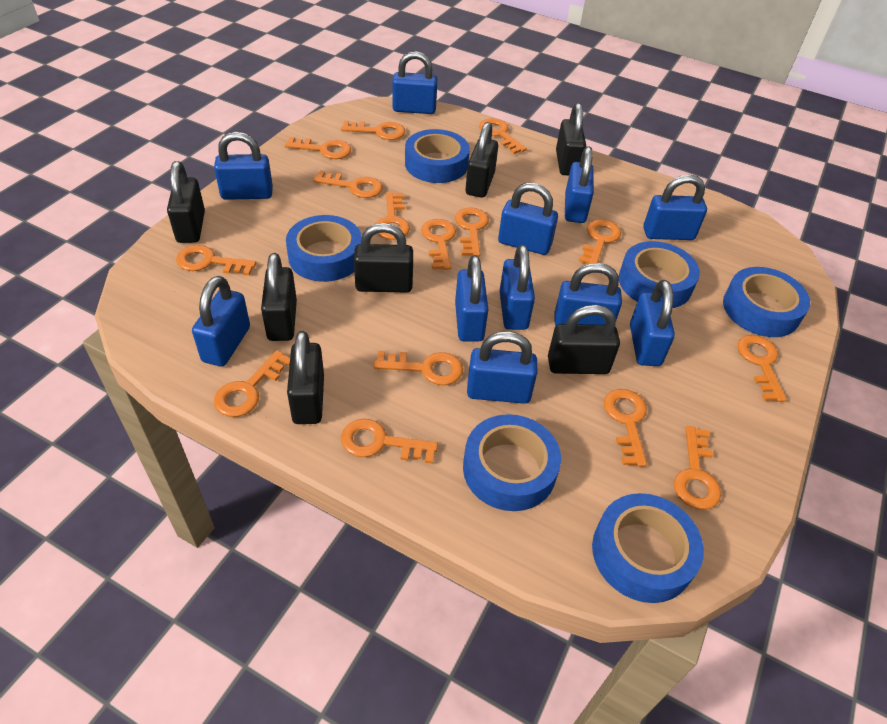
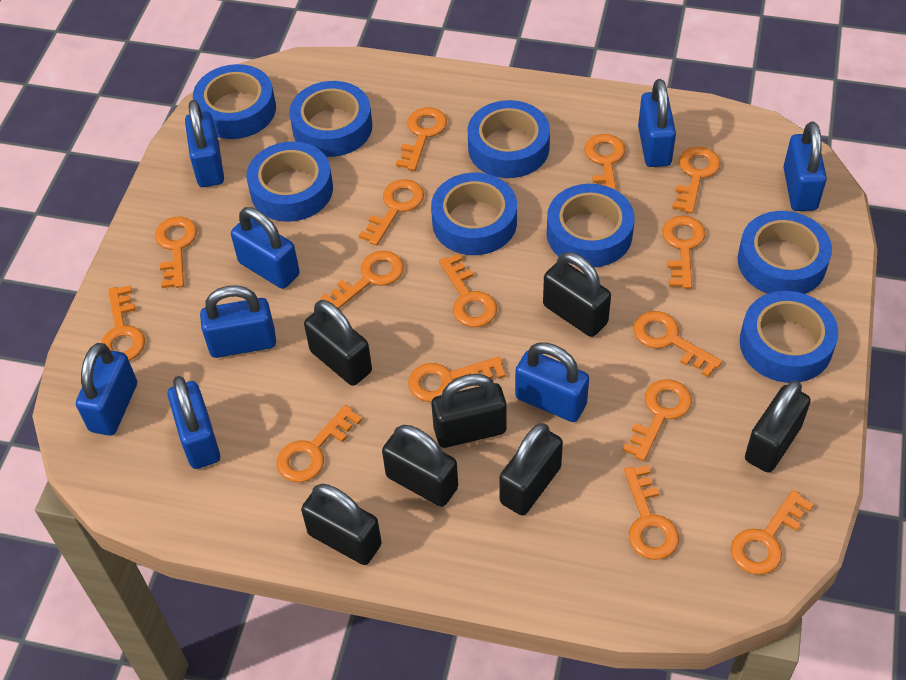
blue padlock: [192,276,250,367] [214,132,273,200] [392,51,438,114] [455,255,489,342] [467,331,537,404] [498,182,558,255] [499,245,535,330] [555,263,622,326] [565,146,594,223] [630,280,675,366] [643,174,707,240] = 11 -> [76,343,137,436] [168,376,220,469] [185,100,224,187] [200,285,276,358] [231,207,300,289] [515,342,589,422] [638,79,676,167] [783,122,827,211] = 8
blue tape: [286,215,362,282] [405,129,470,183] [463,414,561,511] [592,493,704,603] [619,241,700,308] [723,267,810,337] = 6 -> [193,64,276,139] [246,141,333,222] [289,81,372,157] [431,173,517,255] [468,100,550,178] [547,184,635,267] [738,211,832,294] [740,291,838,383] = 8

